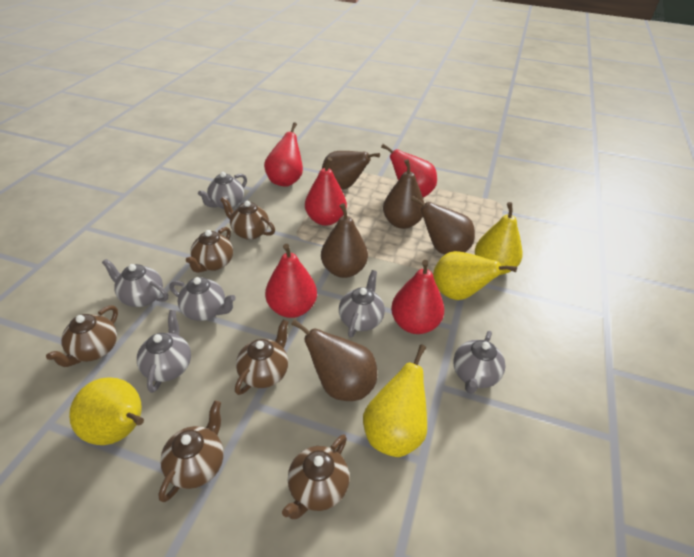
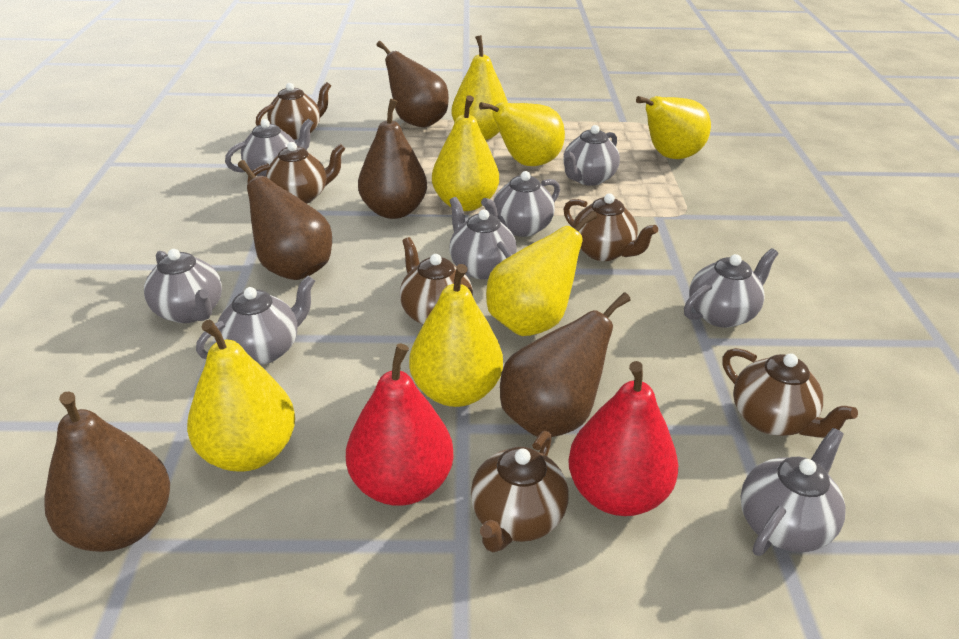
grey teapot: [102,259,168,307] [137,310,191,393] [170,277,236,321] [198,172,247,209] [339,270,385,338] [453,331,505,394] = 6 -> [144,249,222,323] [196,276,315,365] [225,118,313,177] [449,197,517,279] [481,171,560,237] [563,125,620,186] [684,248,778,328] [741,428,846,556] = 8
red pear: [264,122,303,187] [265,244,317,318] [305,157,347,226] [381,144,437,197] [391,260,444,334] = 5 -> [346,344,454,506] [568,361,678,516] = 2
yellow pear: [69,377,144,445] [363,344,427,457] [433,251,517,300] [475,202,523,275] = 4 -> [187,320,295,472] [409,264,503,407] [432,95,499,211] [452,35,508,140] [479,102,565,166] [486,210,597,336] [636,96,711,159] = 7

